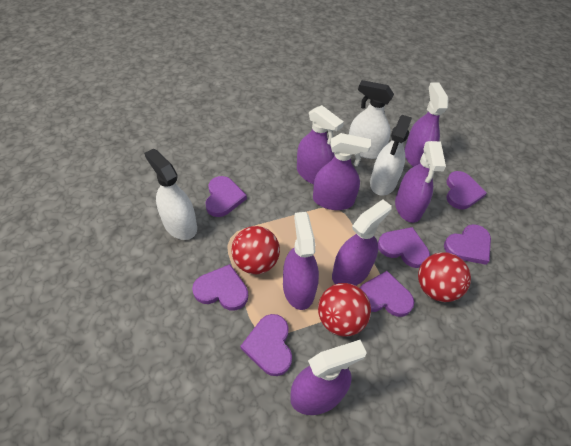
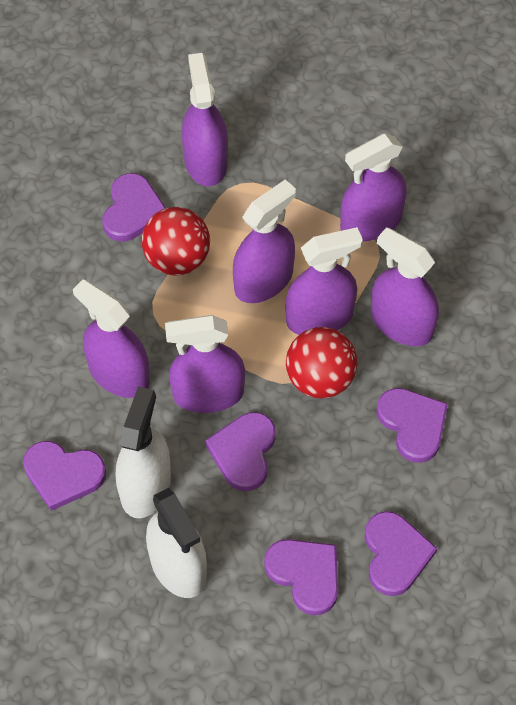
purple heart: [192,264,248,311] [205,176,247,217] [240,314,292,376] [359,271,414,317] [378,227,430,268] [444,224,491,265] [446,171,487,209] = 7 -> [23,441,106,511] [102,173,166,241] [205,412,276,491] [264,539,338,615] [365,511,437,596] [377,388,448,463] = 6
red ball: [231,226,280,274] [318,283,371,337] [418,252,471,302] = 3 -> [142,207,210,275] [286,327,357,398] = 2
white spray bottle: [144,149,197,240] [349,80,394,159] [370,115,412,196] = 3 -> [116,386,171,518] [146,488,207,598] = 2

